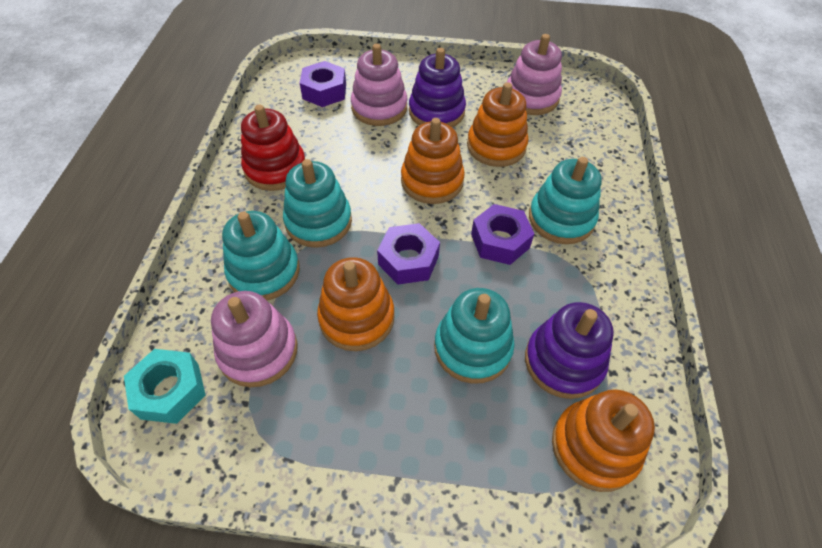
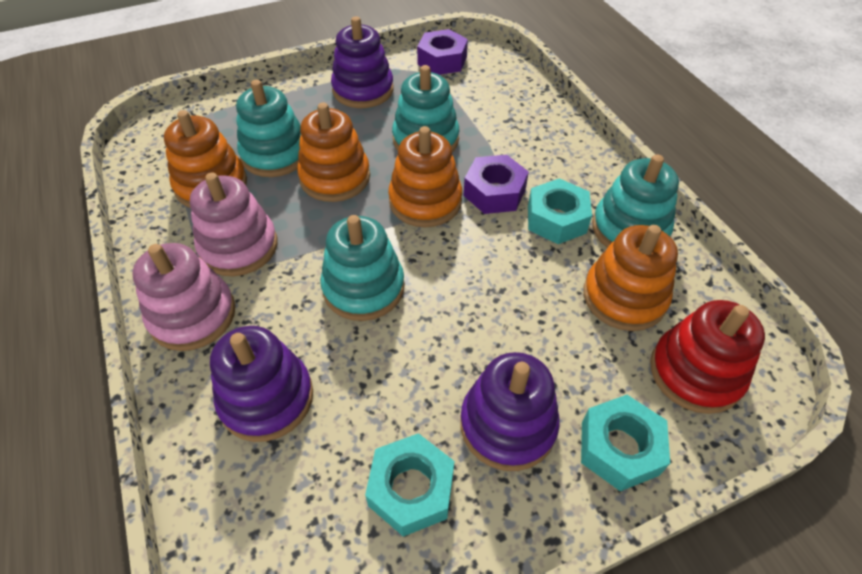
pink stacking toy: [211,291,298,387] [351,43,407,126] [507,34,562,115] = 3 -> [132,243,235,351] [190,173,278,276] = 2
purple nut: [300,61,346,107] [377,223,440,284] [471,204,534,265] = 3 -> [417,29,468,75] [464,155,529,214] = 2
purple stacking toy: [409,48,466,127] [525,302,614,399] = 2 -> [210,326,313,442] [331,16,394,108] [460,352,560,471] = 3
turquoise nut: [124,349,206,424] = 1 -> [365,433,454,537] [528,178,592,244] [581,395,670,491] = 3

